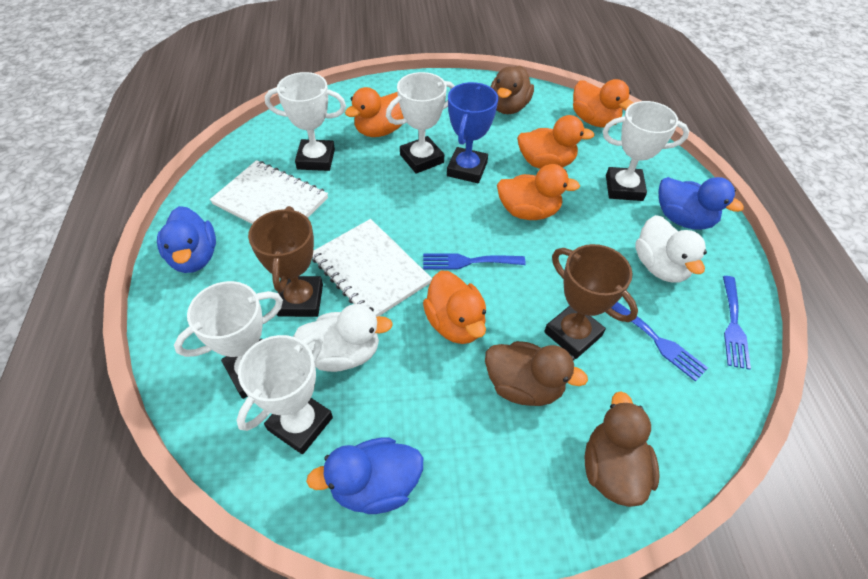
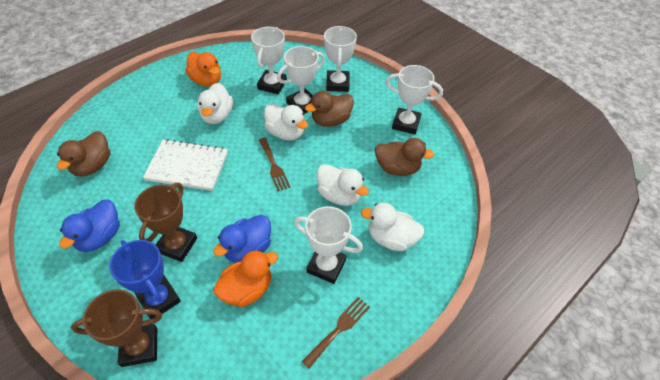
blue duck: [157,206,216,273] [306,437,423,514] [659,177,744,230] = 3 -> [59,200,120,252] [213,215,271,263] = 2
blue fork: [423,253,526,270] [611,302,708,382] [723,276,751,370] = 3 -> none = 0
brown fork: none = 0 -> [259,138,291,191] [302,297,370,369] = 2
orange duck: [345,87,404,137] [423,270,486,344] [497,164,580,220] [517,115,595,169] [573,79,633,128] = 5 -> [185,52,221,87] [213,250,278,307] = 2
white duck: [293,304,393,372] [635,215,707,283] = 2 -> [197,83,233,124] [264,104,308,140] [317,164,369,206] [361,203,425,251] = 4
white notebook: [210,160,328,224] [312,219,432,317] = 2 -> [143,139,228,191] = 1

